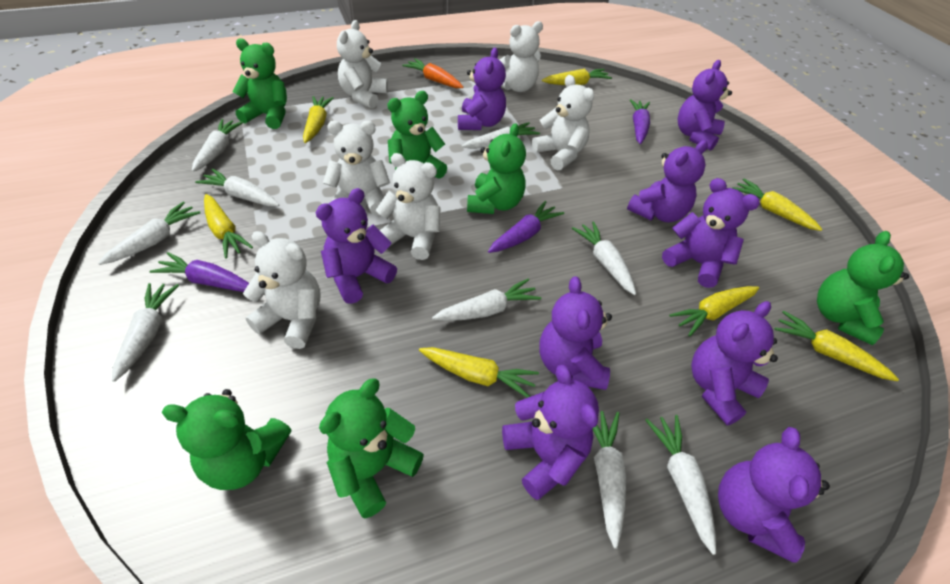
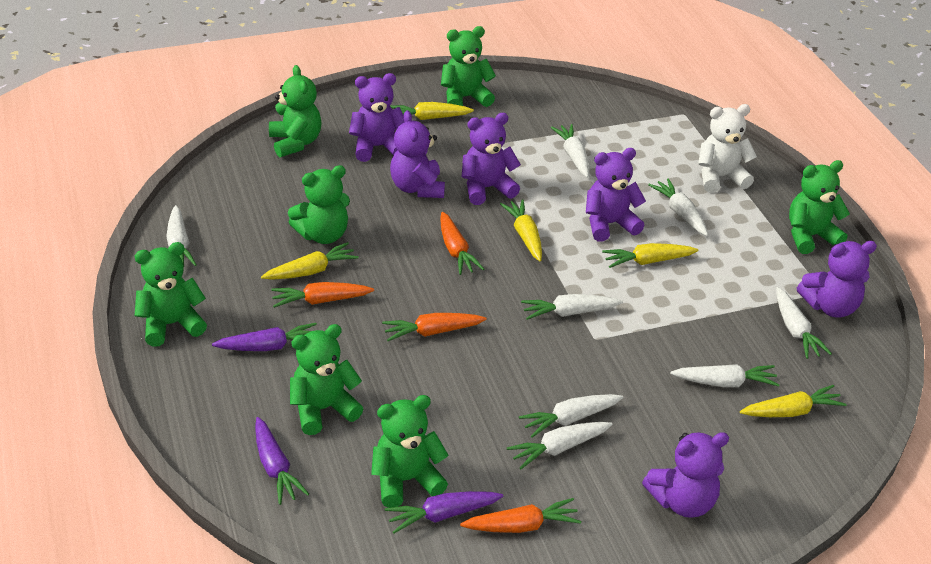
green teddy bear: [162,389,292,490] [232,38,287,129] [319,379,424,518] [387,91,447,179] [467,123,526,214] [817,231,909,345] = 6 -> [135,242,207,347] [269,65,322,157] [288,165,350,244] [290,324,363,435] [371,395,448,508] [441,26,496,107] [789,160,850,254] = 7
orange carrot: [402,58,463,88] = 1 -> [271,282,374,308] [382,313,487,341] [440,212,484,275] [460,498,581,533] = 4
purple teddy bear: [316,188,397,304] [458,48,506,130] [502,365,599,500] [540,276,612,390] [627,140,708,223] [662,178,760,288] [678,60,732,151] [691,301,778,426] [718,427,830,563] = 9 -> [349,73,404,162] [390,110,445,198] [462,113,521,205] [586,148,646,241] [642,432,729,518] [797,241,877,318] = 6
white carrot: [98,202,200,265] [112,283,179,382] [192,119,243,172] [195,168,280,206] [432,278,541,321] [462,122,540,149] [572,222,636,295] [592,411,626,549] [645,415,716,555] = 9 -> [167,205,196,267] [507,422,612,469] [519,394,623,438] [521,294,623,320] [550,124,589,178] [648,178,708,236] [671,364,780,387] [776,287,832,359] = 8
white teddy bear: [243,231,321,349] [323,121,390,215] [337,20,388,109] [376,153,440,260] [499,21,543,92] [532,75,594,170] = 6 -> [698,104,757,193] = 1
yellow carrot: [204,194,253,258] [303,96,334,143] [419,347,539,398] [542,69,612,85] [669,286,759,336] [732,178,823,231] [774,311,899,381] = 7 -> [261,242,359,280] [390,102,474,120] [500,199,542,261] [602,243,699,268] [740,385,847,417] = 5

